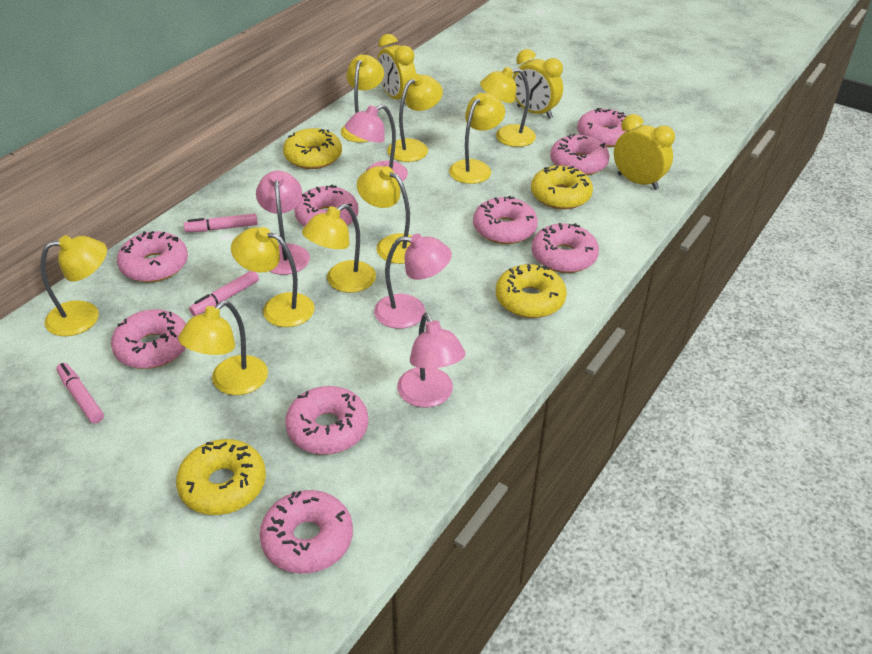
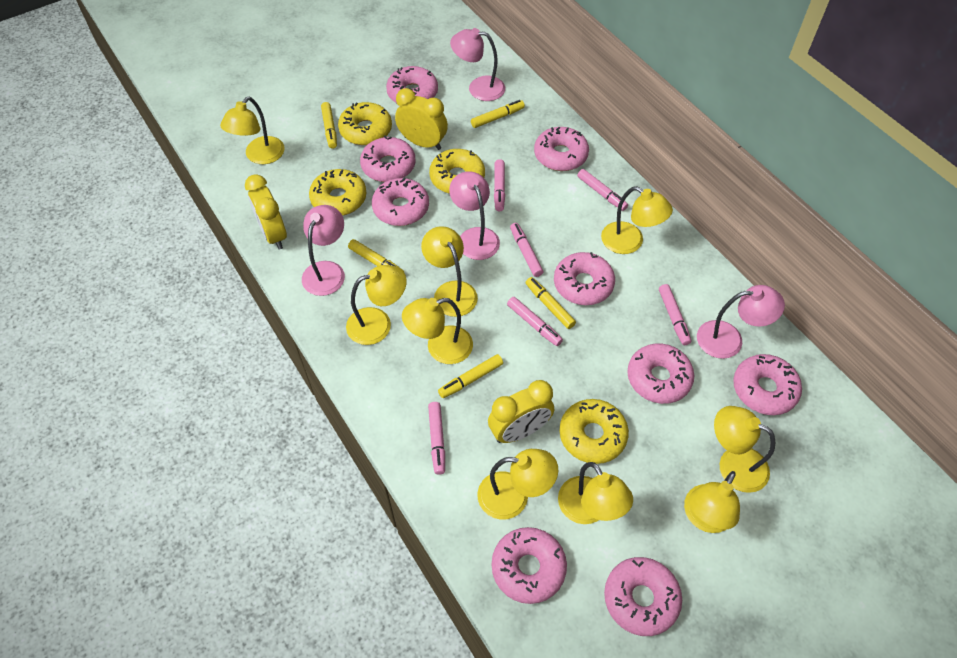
pink marker: [56,363,104,424] [184,213,258,232] [189,271,259,316] = 3 -> [428,402,445,475] [494,159,505,211] [507,297,563,346] [510,223,543,277] [577,169,628,211] [659,284,691,345] = 6
yellow marker: none = 0 -> [321,102,337,149] [348,239,404,272] [438,354,503,398] [471,100,525,128] [526,277,576,329] = 5

